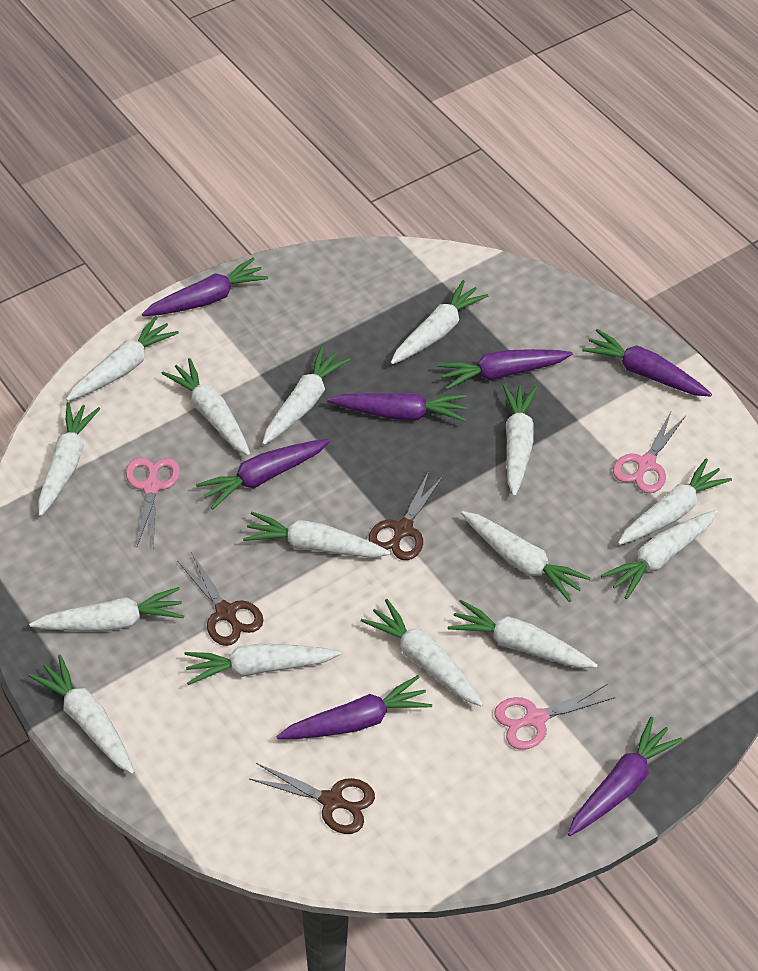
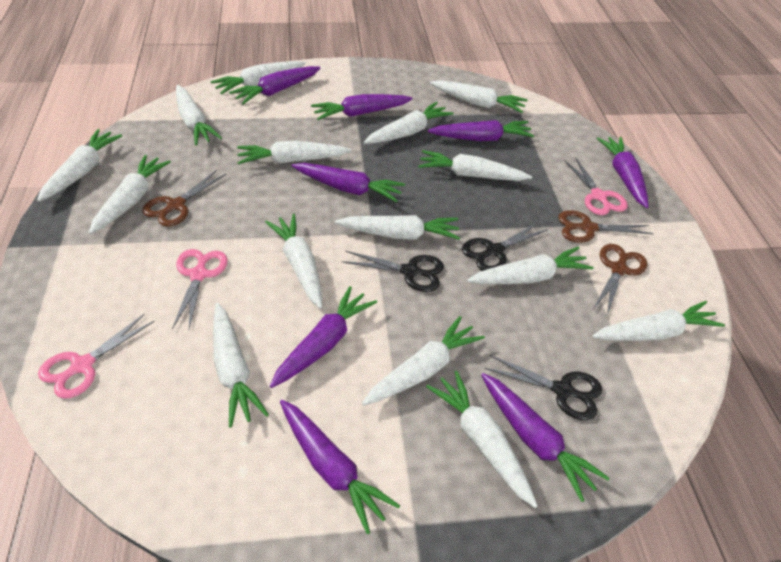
black scissors: none = 0 -> [342,251,444,292] [462,222,548,271] [485,355,602,420] = 3
purple carrot: [142,258,268,316] [196,439,330,509] [277,675,432,739] [327,393,467,422] [437,349,573,390] [568,717,683,836] [582,329,712,397] = 7 -> [229,66,320,104] [270,286,377,388] [280,400,400,534] [292,163,405,202] [311,94,413,120] [428,120,534,141] [481,373,610,502] [597,137,649,208] = 8

